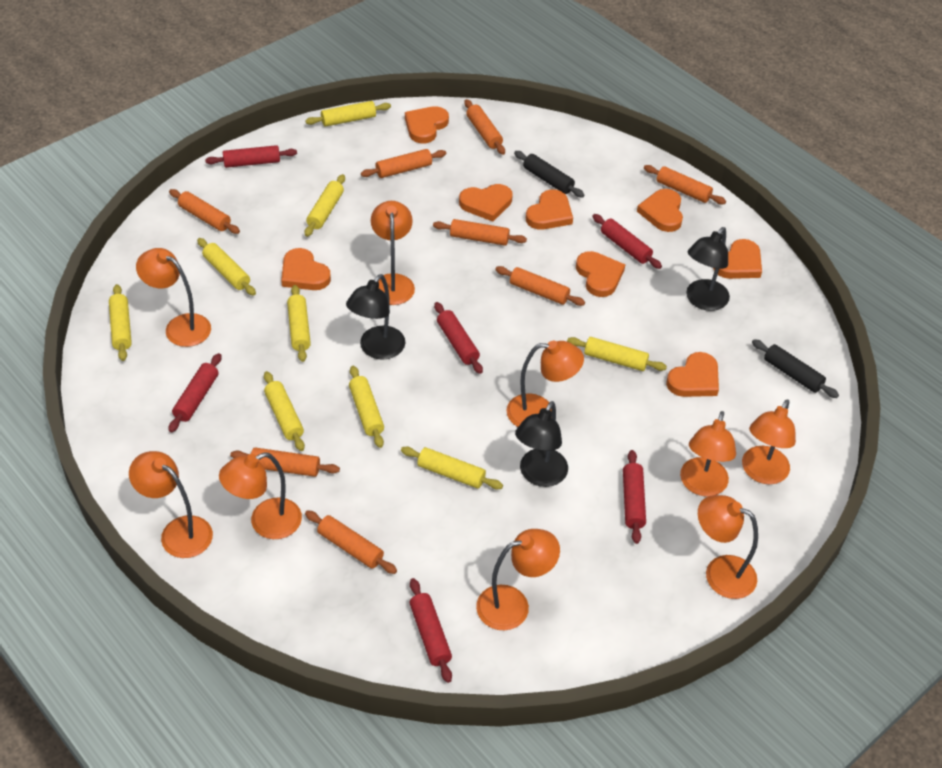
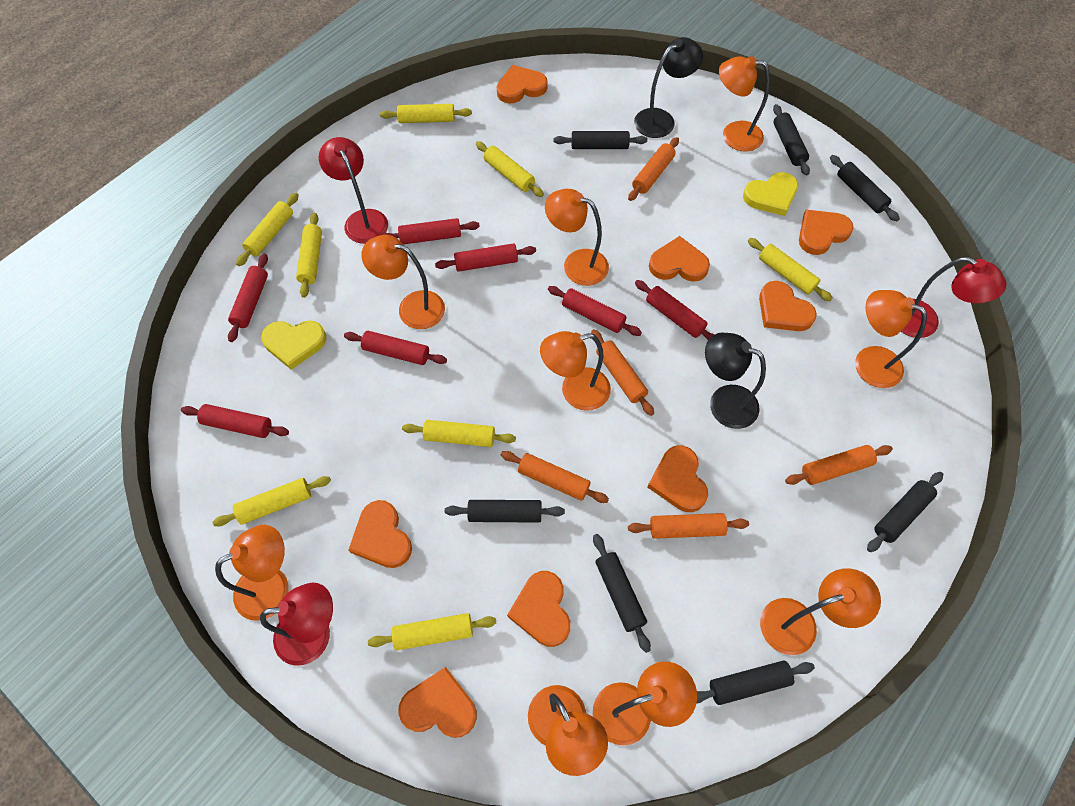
black lamp: [346,274,406,360] [515,401,568,487] [686,227,730,311] = 3 -> [634,37,703,138] [705,332,766,429] = 2
black rolling pin: [514,151,584,198] [752,339,839,398] = 2 -> [445,500,565,523] [554,131,647,149] [593,534,651,653] [696,661,815,705] [773,104,810,176] [830,155,900,221] [867,472,943,552] = 7
orange rolling pin: [169,189,240,234] [230,447,340,477] [305,510,397,574] [361,149,446,178] [433,219,527,246] [464,99,505,155] [495,266,585,306] [644,165,726,204] = 8 -> [501,451,609,503] [591,329,654,416] [628,137,679,201] [628,513,749,539] [785,445,893,485] = 5
red lamp: none = 0 -> [260,583,333,666] [319,137,388,244] [901,257,1007,338] = 3
red rolling pin: [169,353,221,432] [205,145,297,168] [410,578,452,683] [434,302,483,374] [592,214,662,269] [623,450,646,544] = 6 -> [181,404,289,438] [228,254,268,342] [344,331,447,365] [382,218,480,244] [435,243,536,272] [548,286,642,336] [635,280,714,340] = 7
yellow heart: none = 0 -> [261,320,326,370] [743,172,798,216] = 2
yellow rolling pin: [109,284,132,361] [197,238,256,296] [264,371,305,451] [287,285,311,362] [305,101,391,127] [305,174,345,237] [349,366,384,448] [401,447,503,490] [567,337,667,371] = 9 -> [213,476,331,526] [236,193,299,266] [296,213,322,298] [368,613,496,650] [380,104,472,123] [402,420,516,447] [476,141,544,197] [748,238,833,301] = 8

